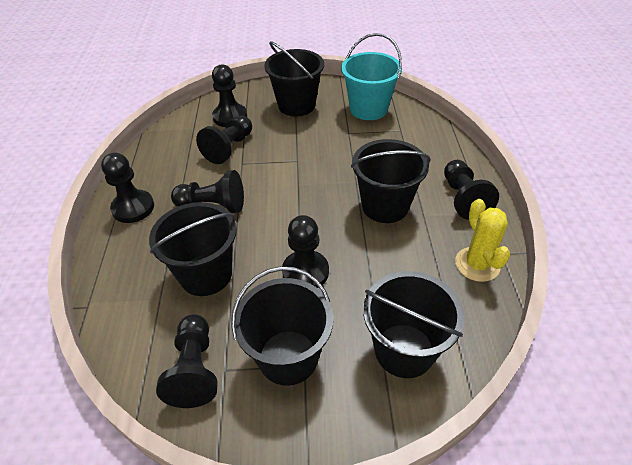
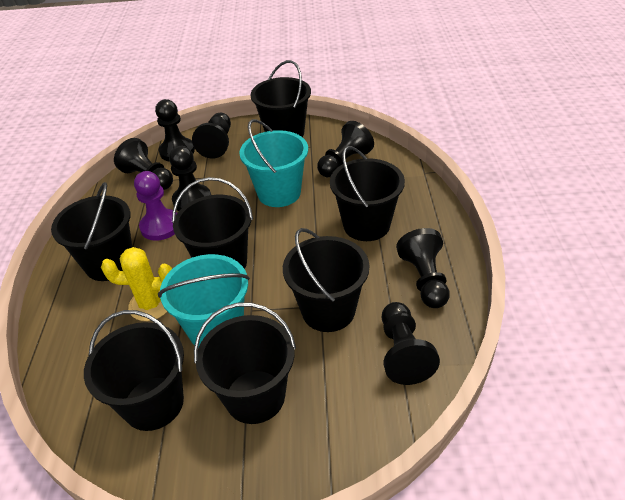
black bucket: [149,202,236,296] [231,266,333,386] [264,41,324,116] [351,139,431,223] [363,271,464,378] = 5 -> [51,182,132,281] [84,310,184,431] [172,177,253,269] [194,303,296,424] [251,60,311,137] [283,228,369,332] [330,146,405,241] = 7
purple pawn: none = 0 -> [134,171,177,241] = 1
turquoise bucket: [341,33,402,120] = 1 -> [158,254,250,348] [239,119,308,207] = 2

